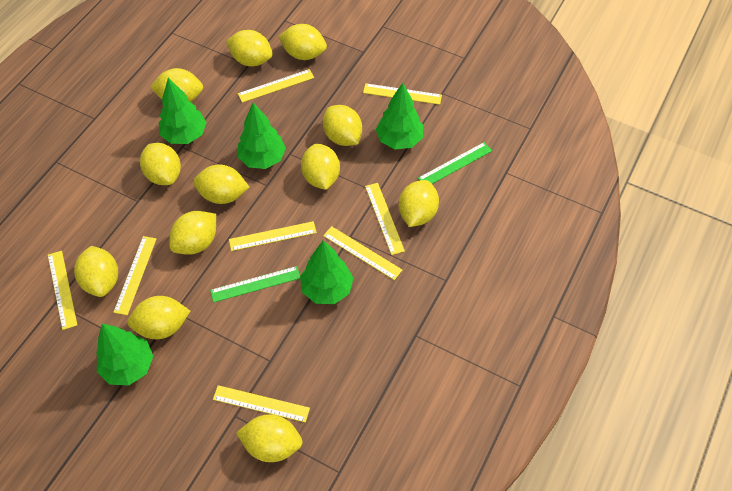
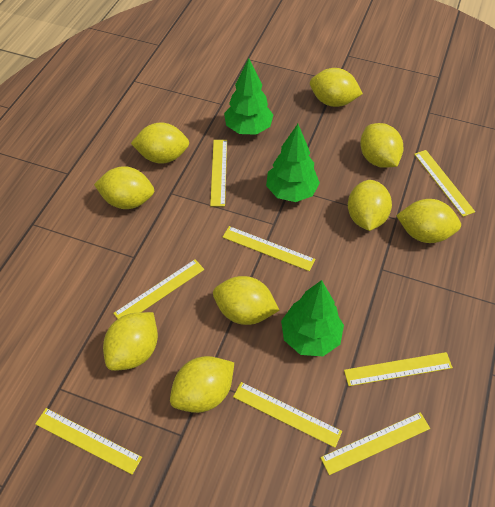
green ruler: [210,266,300,303] [418,142,492,184] = 2 -> none = 0
green tree: [96,323,153,385] [159,78,207,144] [238,103,286,169] [300,240,354,304] [376,83,423,150] = 5 -> [224,58,273,135] [266,124,320,202] [281,280,344,356] = 3
yellow lemon: [74,246,118,297] [128,296,190,339] [140,143,181,185] [150,68,203,102] [169,211,216,255] [193,165,249,204] [226,30,273,66] [236,414,303,462] [278,24,327,60] [301,144,340,190] [323,105,362,146] [399,180,439,227] = 12 -> [94,166,154,209] [103,312,158,371] [131,122,189,164] [170,356,234,413] [213,276,279,325] [310,68,363,107] [348,180,392,231] [360,123,404,168] [396,199,461,243] = 9

